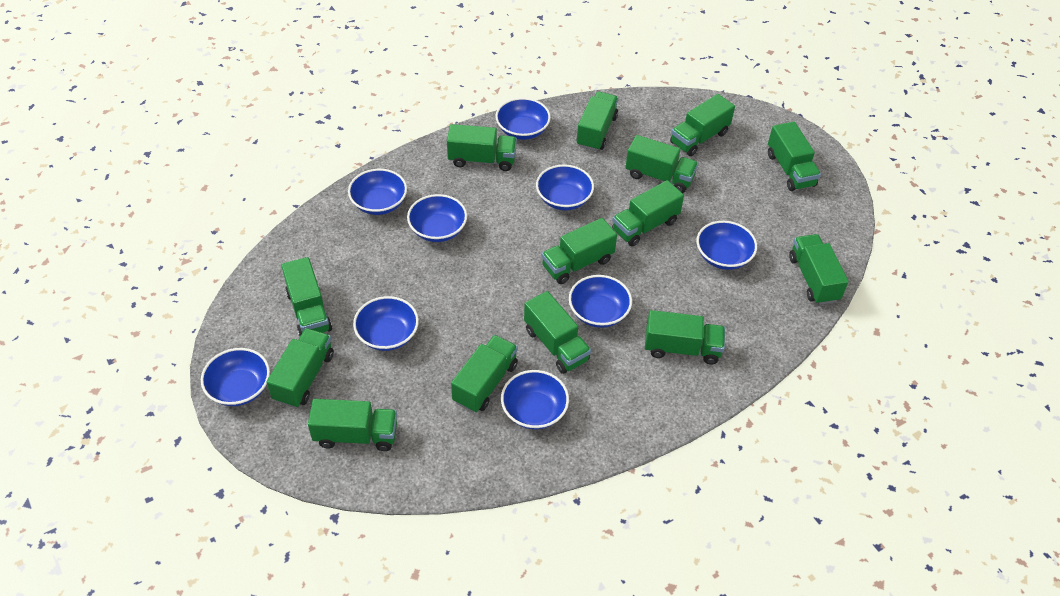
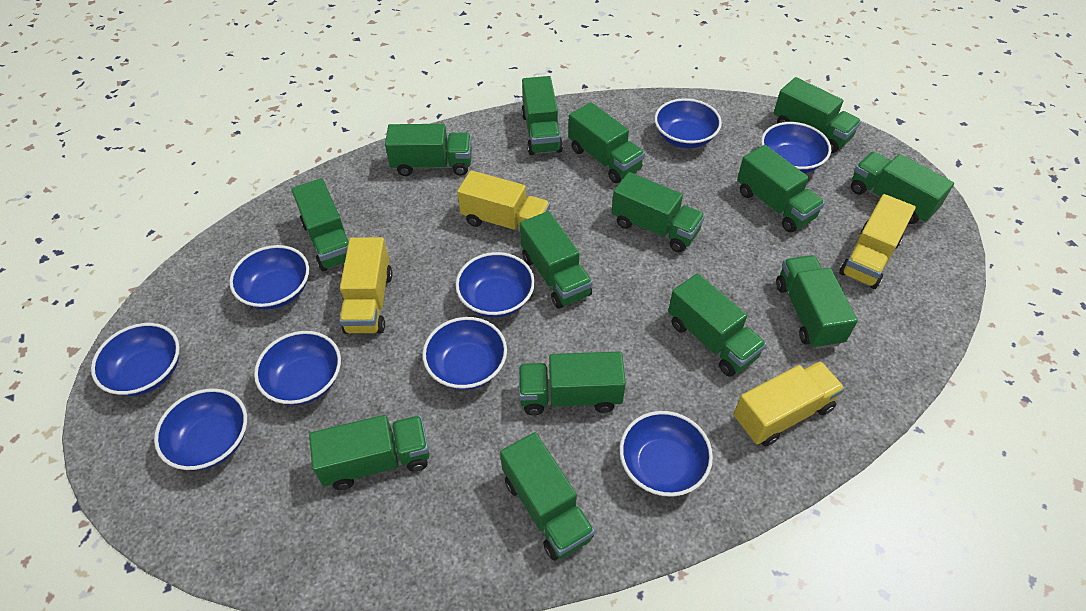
yellow truck: none = 0 -> [339,237,393,334] [457,170,550,231] [734,361,845,446] [839,194,916,289] = 4

